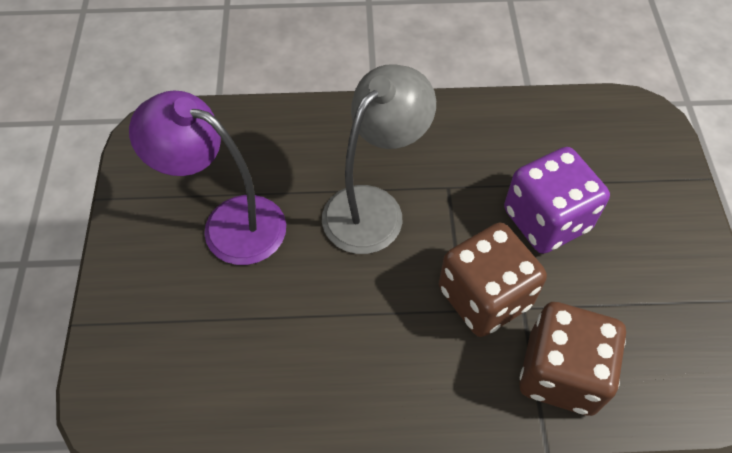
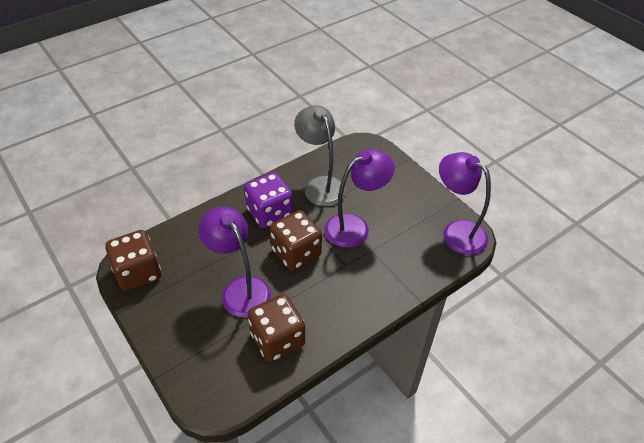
brown dice: [439,222,547,337] [519,302,626,416] = 2 -> [105,230,161,291] [248,294,305,362] [270,210,322,271] = 3
purple lamp: [129,90,286,265] = 1 -> [199,207,271,317] [324,149,395,248] [439,152,491,255] = 3

